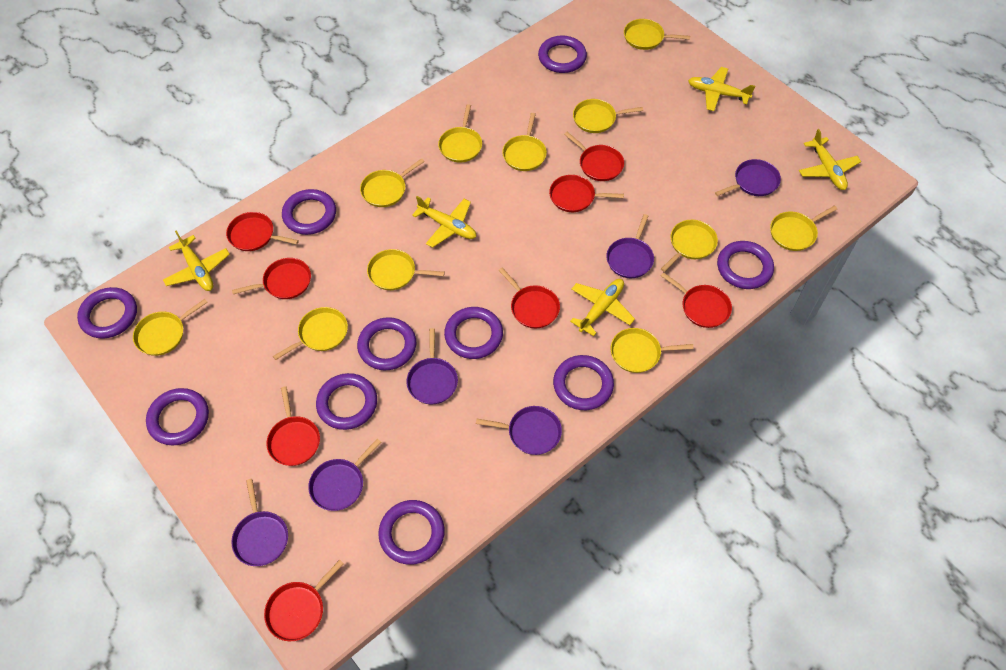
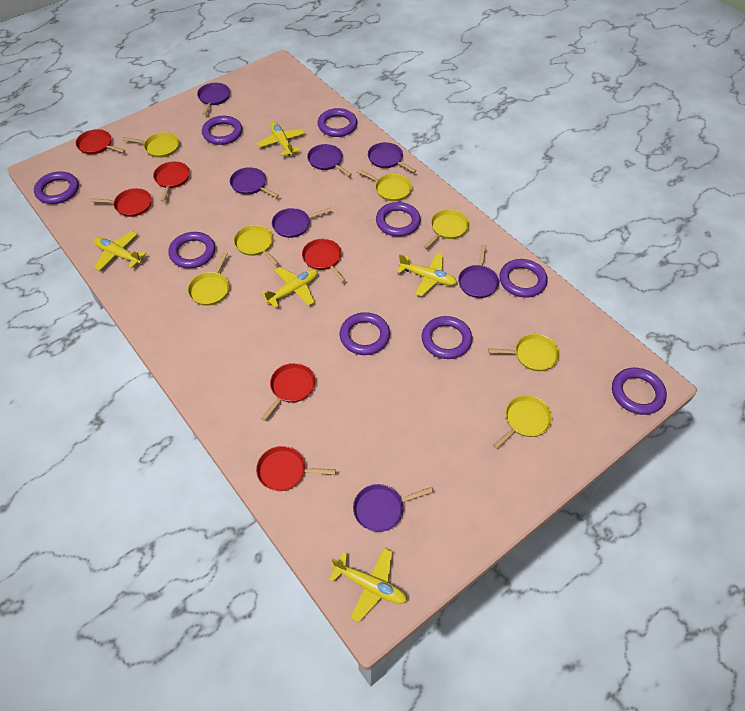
purple pan: [231,479,288,566] [308,439,381,511] [406,328,458,404] [476,406,562,455] [606,214,654,278] [715,159,781,196] = 6 -> [197,83,230,115] [230,167,279,198] [272,207,332,238] [307,144,352,176] [353,484,433,532] [368,142,417,173] [458,245,499,298] = 7
purple ring: [77,287,137,339] [146,388,209,446] [282,189,336,235] [316,373,377,430] [357,317,416,370] [378,500,445,565] [444,307,503,359] [538,35,587,73] [553,355,614,410] [717,241,774,289] = 10 -> [34,171,79,204] [168,232,215,268] [202,116,242,145] [317,108,357,137] [340,312,390,355] [376,202,421,237] [422,316,472,359] [499,259,548,298] [612,368,667,415] = 9
red pan: [226,212,299,251] [232,258,311,299] [264,560,344,641] [266,386,320,466] [498,267,560,328] [549,175,624,212] [564,132,624,181] [661,272,732,328] = 8 -> [76,129,125,155] [89,188,152,217] [153,161,190,202] [256,446,336,491] [261,363,315,421] [302,239,346,282] = 6
yellow pan: [133,299,208,356] [273,307,348,360] [360,158,425,207] [367,249,445,290] [438,104,482,163] [502,113,547,171] [573,99,643,133] [611,328,694,373] [624,19,690,50] [661,220,718,272] [770,205,837,251] = 11 -> [122,132,179,158] [188,252,229,306] [234,225,279,266] [357,169,412,201] [424,209,469,248] [488,334,560,371] [493,395,552,449] = 7

